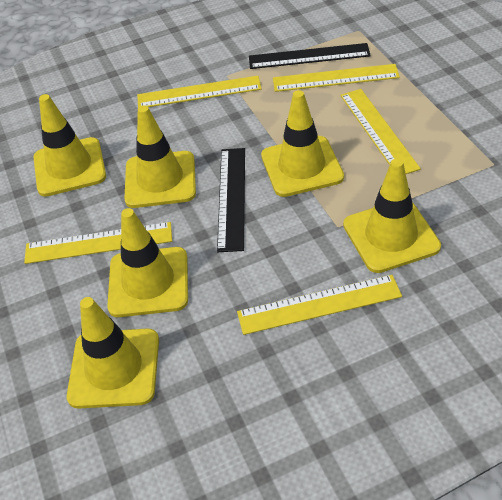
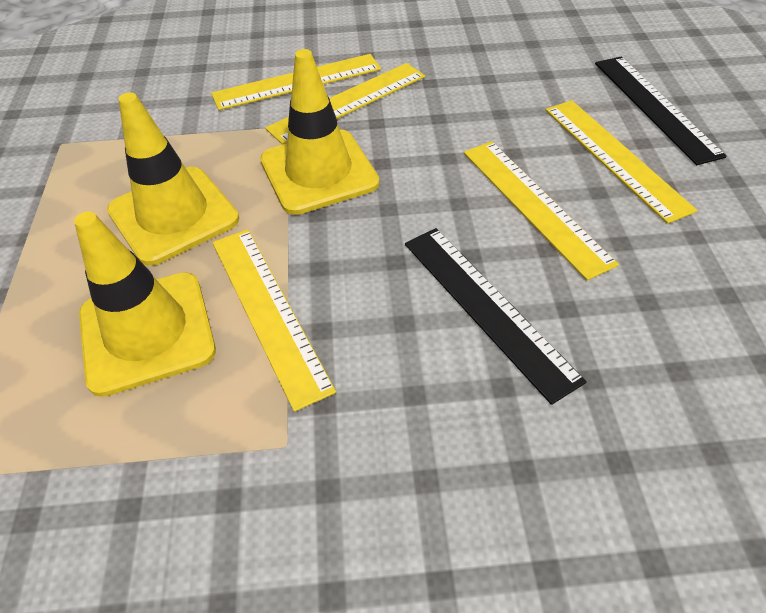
yellow traffic cone: [33,94,106,197] [67,297,159,409] [107,208,188,317] [124,105,196,208] [261,90,344,197] [343,158,441,273] = 6 -> [74,212,216,397] [107,92,239,266] [260,49,380,215] = 3

